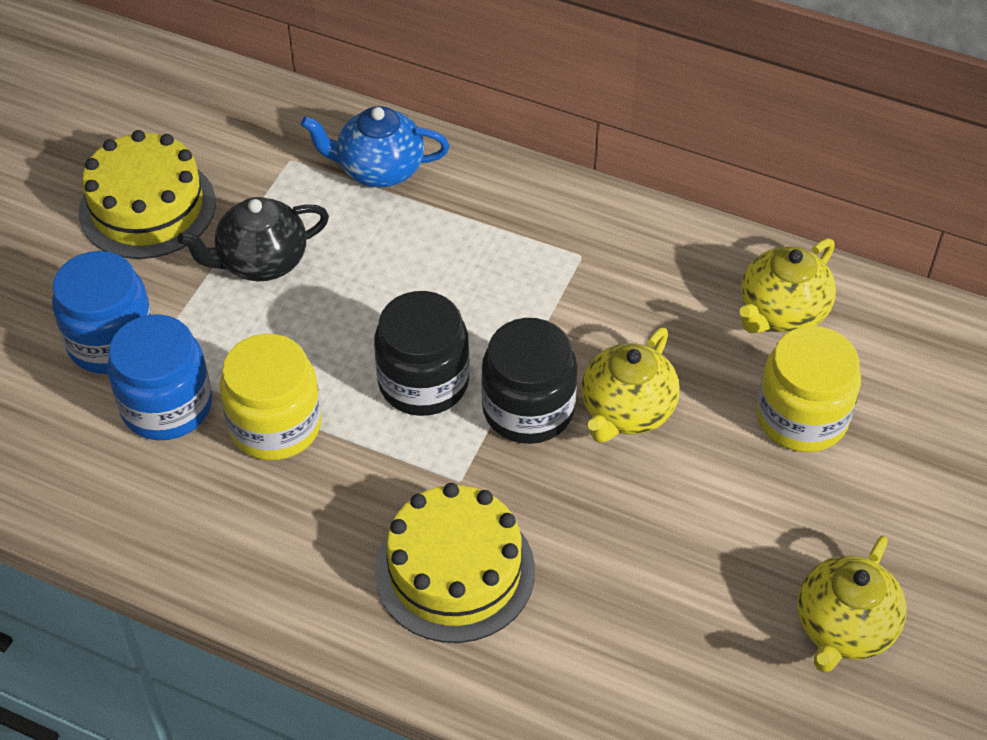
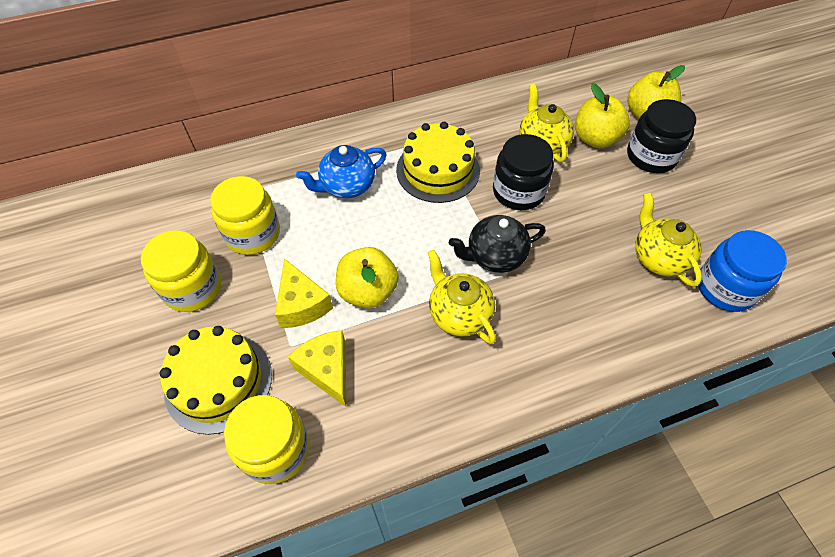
blue jar: [52,251,153,374] [107,314,212,440] = 2 -> [698,230,787,312] = 1
yellow apple: none = 0 -> [336,247,399,308] [575,83,630,148] [627,65,685,119] = 3
yellow cheese: none = 0 -> [275,258,333,328] [288,330,346,407] = 2
yellow jar: [220,334,322,460] [757,326,861,452] = 2 -> [141,230,221,312] [210,176,280,255] [224,395,310,484] = 3

